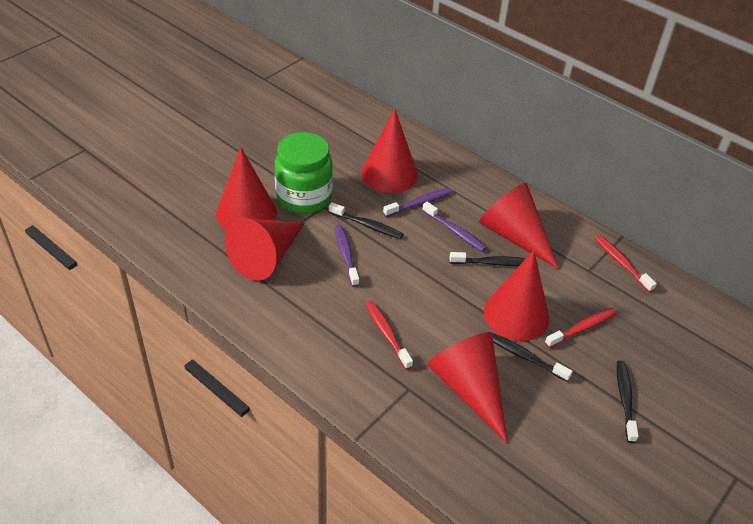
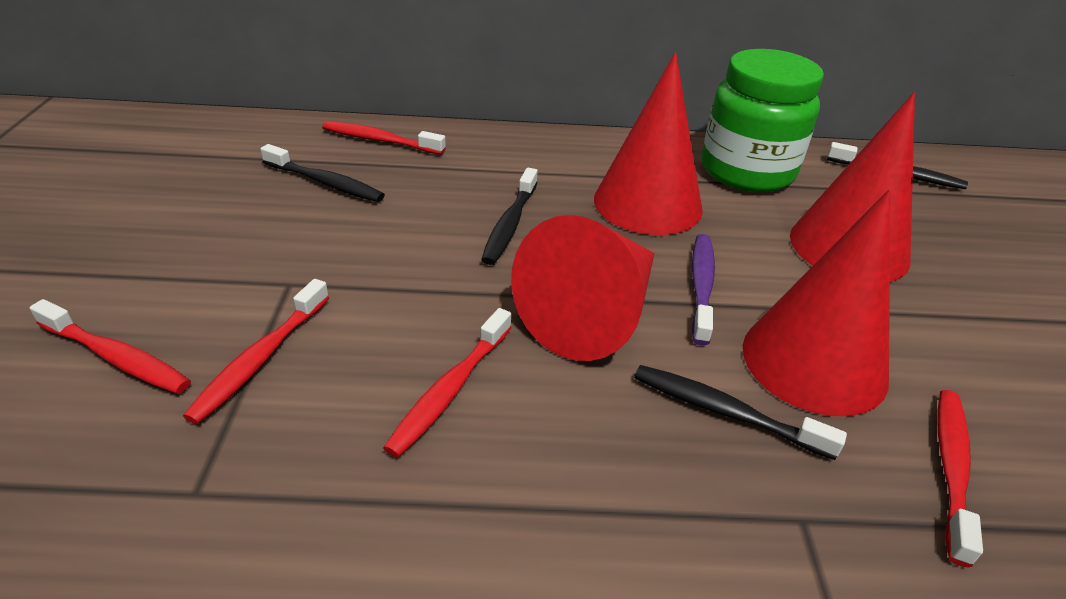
purple toothbrush: [335,224,359,287] [383,188,453,217] [422,202,487,252] = 3 -> [692,234,715,345] = 1
red cone: [216,147,277,230] [225,218,305,281] [361,109,418,193] [427,332,507,443] [479,183,559,269] [484,250,550,341] = 6 -> [511,215,655,361] [594,52,703,235] [743,190,891,416] [790,92,915,282] = 4
red toothbrush: [365,301,413,370] [545,308,617,348] [595,235,657,292] = 3 -> [29,299,191,394] [183,279,329,424] [322,121,446,155] [383,308,511,458] [937,390,983,567] = 5

